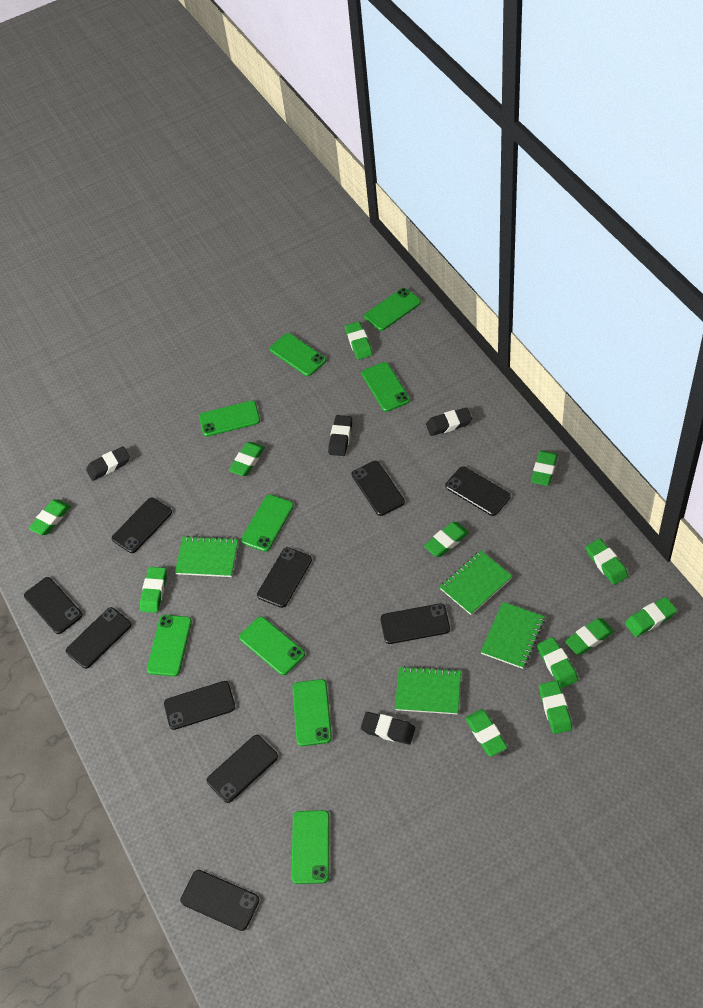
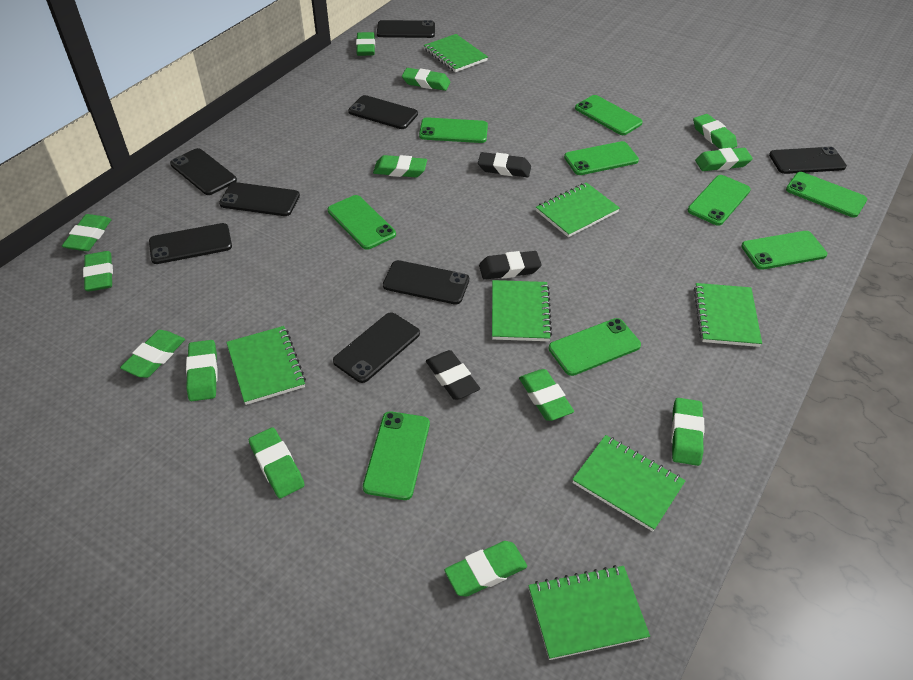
black eraser: [86,446,130,481] [328,415,352,456] [361,712,415,745] [426,407,472,436] = 4 -> [426,350,480,400] [478,152,531,177] [479,251,542,280] = 3
black phone: [24,577,83,634] [66,607,131,669] [112,497,172,553] [164,681,235,730] [180,870,259,931] [207,735,278,803] [257,547,312,608] [352,461,405,516] [380,603,450,644] [445,467,511,516] = 10 -> [149,223,232,264] [170,148,237,195] [219,182,300,216] [333,312,420,383] [348,95,418,129] [377,20,435,38] [383,260,469,304] [769,147,847,174] = 8
green eraser: [29,499,71,535] [140,567,167,613] [229,442,265,476] [345,321,373,360] [424,522,469,557] [465,709,508,756] [531,451,558,486] [537,637,578,688] [539,680,572,734] [565,618,614,655] [586,538,628,585] [625,597,677,637] = 12 -> [62,214,112,251] [83,251,113,292] [120,330,185,378] [186,340,218,401] [249,427,305,498] [356,32,375,56] [373,155,427,178] [402,68,450,91] [444,541,527,597] [519,369,574,421] [671,398,705,466] [693,114,737,149] [695,148,753,171] = 13
green notebook: [175,536,238,577] [395,666,461,715] [440,550,512,615] [481,602,545,669] = 4 -> [226,326,306,405] [424,34,488,72] [492,280,552,341] [528,565,650,660] [536,182,620,237] [572,435,686,532] [694,283,762,347] = 7

